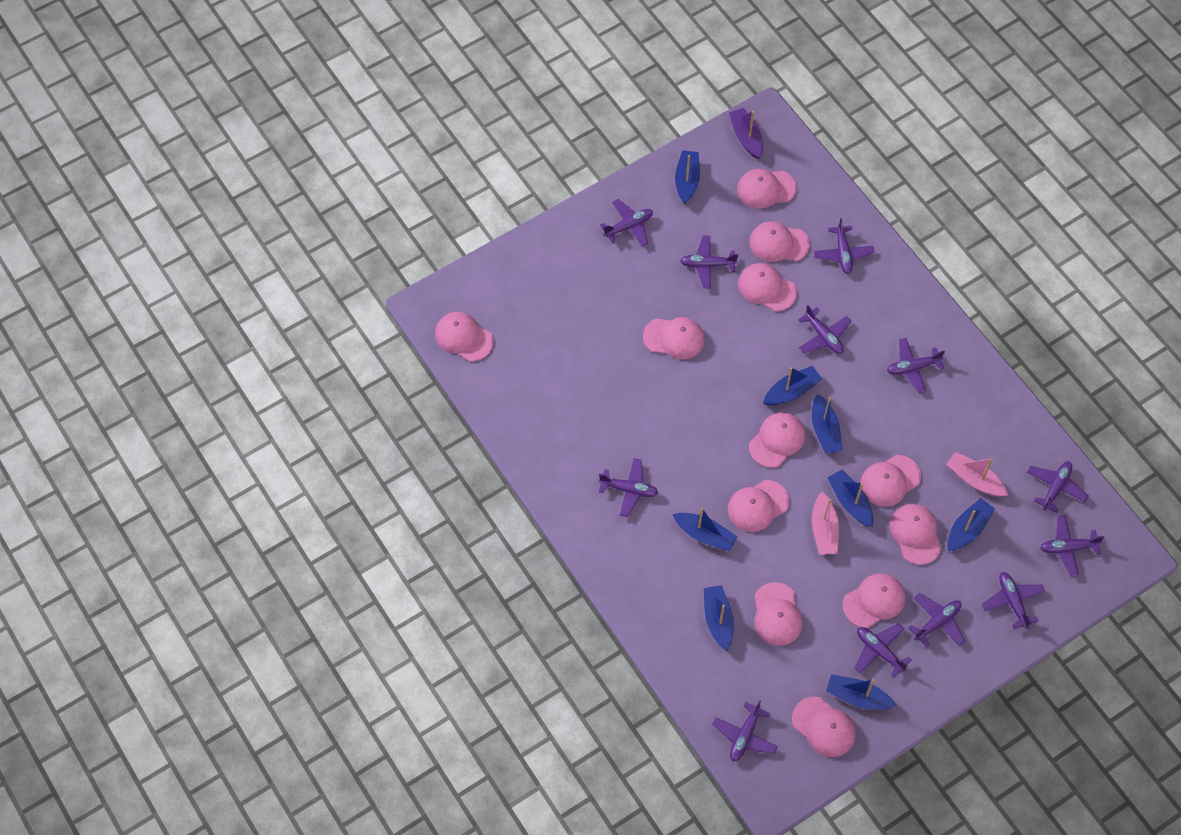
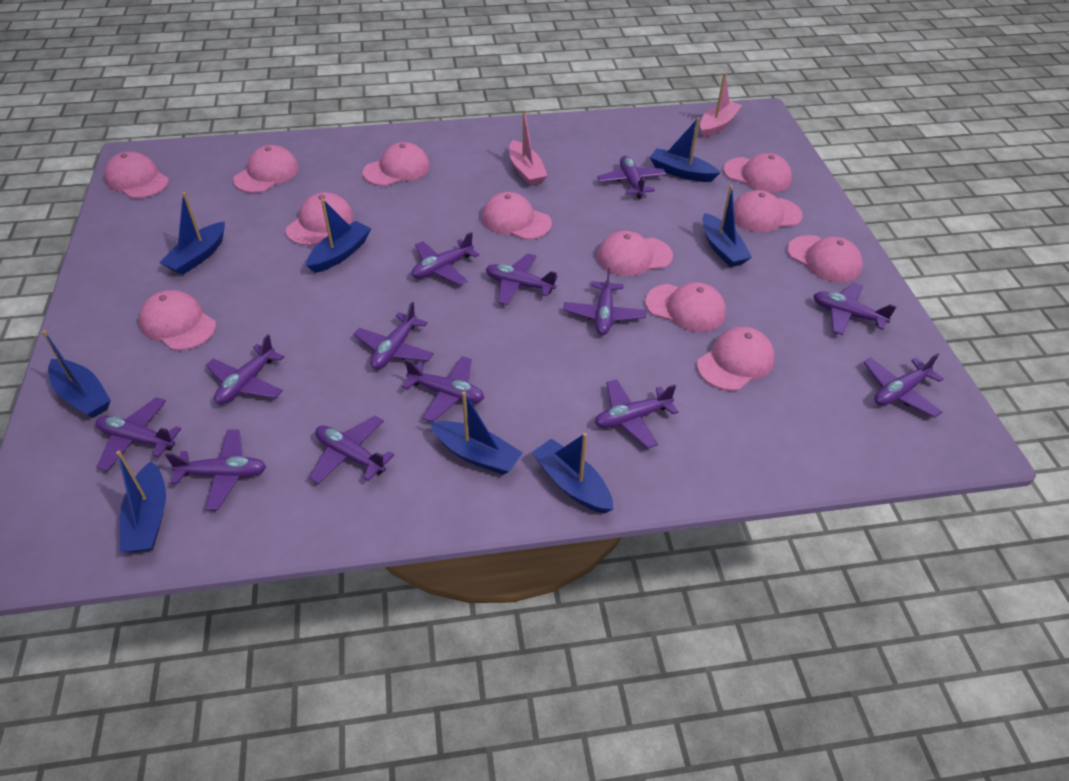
purple boat: [729,108,763,159] = 1 -> none = 0
purple plane: [599,458,658,517] [600,199,653,247] [680,236,738,288] [712,700,778,762] [798,305,852,354] [814,218,875,274] [854,623,912,678] [887,338,945,393] [908,593,966,647] [981,572,1045,629] [1027,461,1089,513] [1040,515,1105,577] = 12 -> [96,397,181,471] [165,430,266,510] [205,335,284,404] [309,416,394,484] [354,302,434,369] [402,356,484,422] [412,232,479,285] [486,254,558,305] [563,268,646,335] [595,379,678,449] [597,156,666,199] [813,283,897,335] [863,353,944,418] = 13

